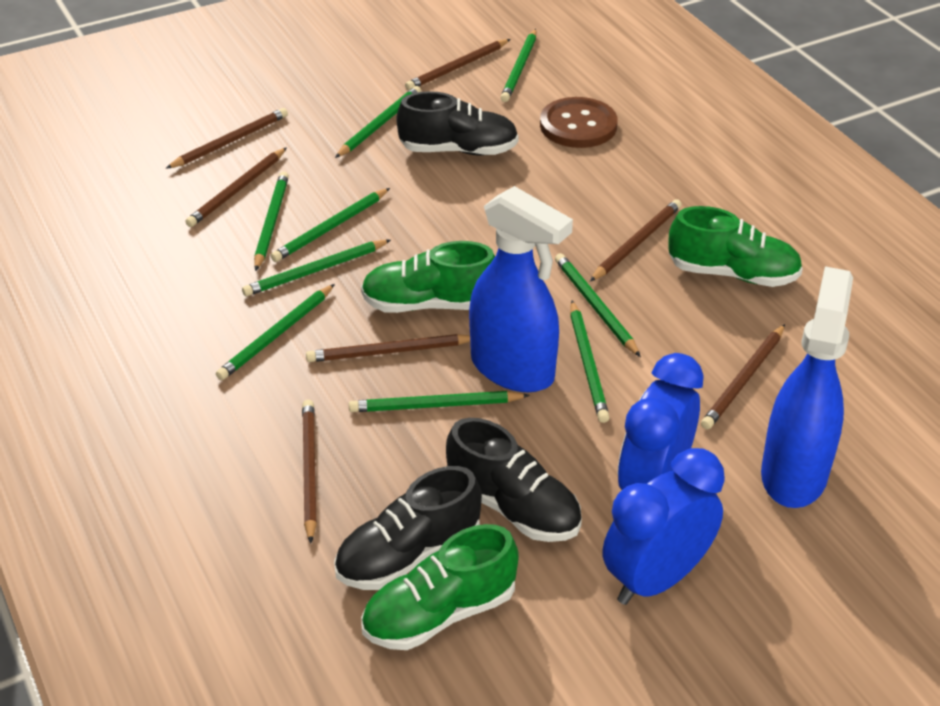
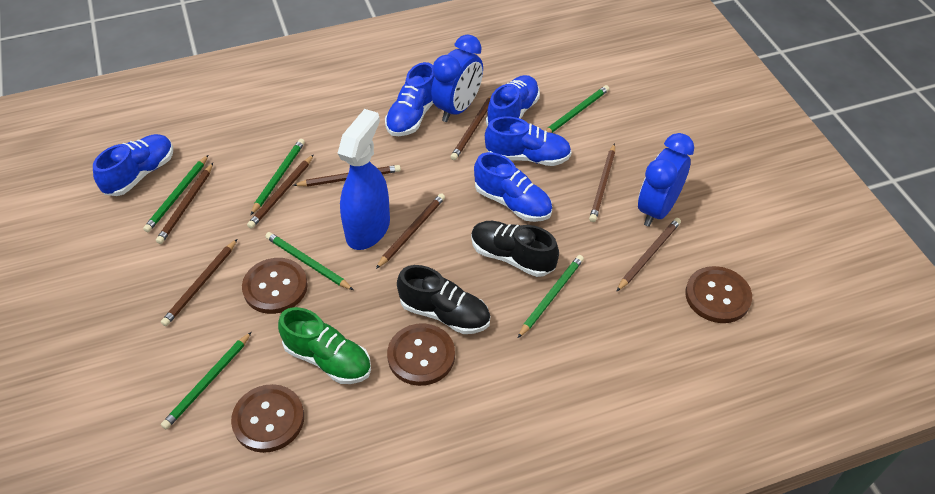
black shoe: [334,466,482,590] [397,91,519,156] [446,418,582,542] = 3 -> [397,265,490,334] [471,221,559,277] = 2
blue shoe: none = 0 -> [93,134,173,196] [385,62,434,136] [474,152,552,222] [485,117,572,166] [486,75,540,127] = 5
blue spray bottle: [469,186,573,392] [761,266,853,508] = 2 -> [337,109,390,250] = 1
brown button: [540,97,618,148] = 1 -> [231,384,304,453] [242,258,308,314] [387,323,455,386] [685,266,752,323] = 4
brown pencil: [165,108,288,169] [185,147,287,227] [302,400,317,544] [306,334,470,362] [405,39,510,90] [590,199,682,281] [701,324,785,430] = 7 -> [156,163,213,244] [161,239,237,326] [247,154,314,229] [293,165,401,187] [376,193,445,269] [450,95,492,160] [589,143,615,222] [616,218,681,292] = 8
green pencil: [216,284,335,380] [242,240,391,296] [254,172,289,271] [271,188,390,262] [335,86,421,158] [349,391,530,412] [500,29,536,102] [555,253,641,357] [570,301,610,423] = 9 -> [143,155,208,232] [161,332,252,429] [250,139,305,215] [265,232,353,290] [518,255,584,338] [545,85,609,133] = 6
green shoe: [361,241,495,313] [361,524,519,650] [668,206,803,287] = 3 -> [278,307,371,384] = 1

